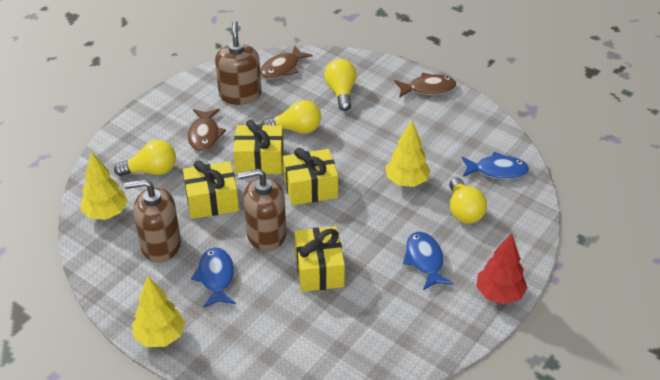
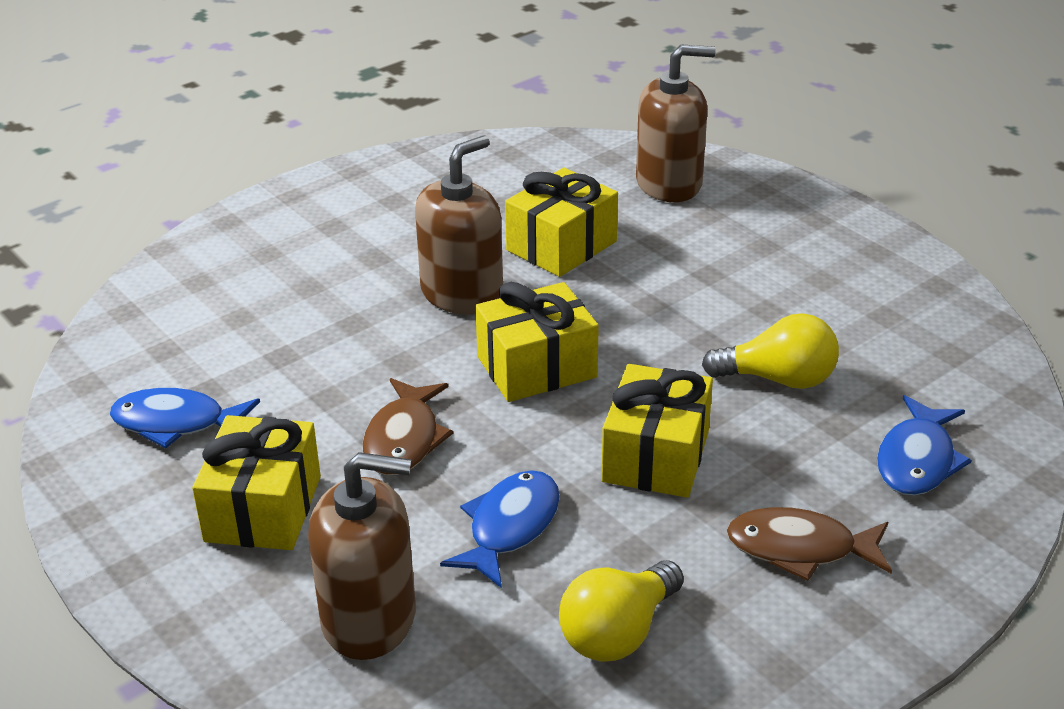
brown fish: [188,109,226,152] [260,45,313,79] [394,73,456,98] = 3 -> [362,378,453,476] [727,507,892,581] = 2
red tree: [476,233,527,304] = 1 -> none = 0
yellow light bulb: [114,140,176,176] [262,100,321,134] [324,59,357,111] [449,177,487,224] = 4 -> [559,560,684,661] [702,313,839,389] = 2
yellow tree: [80,151,128,220] [132,276,185,347] [385,120,430,187] = 3 -> none = 0

